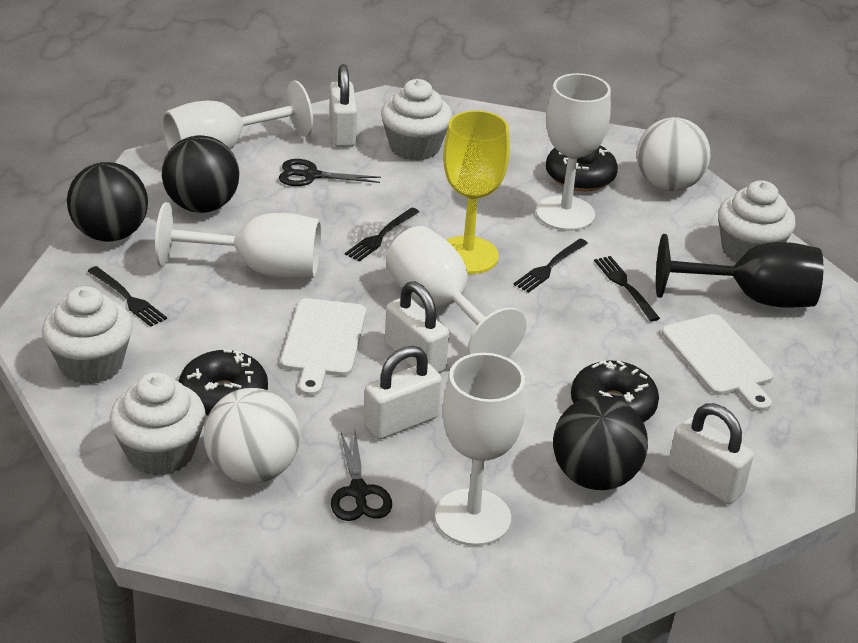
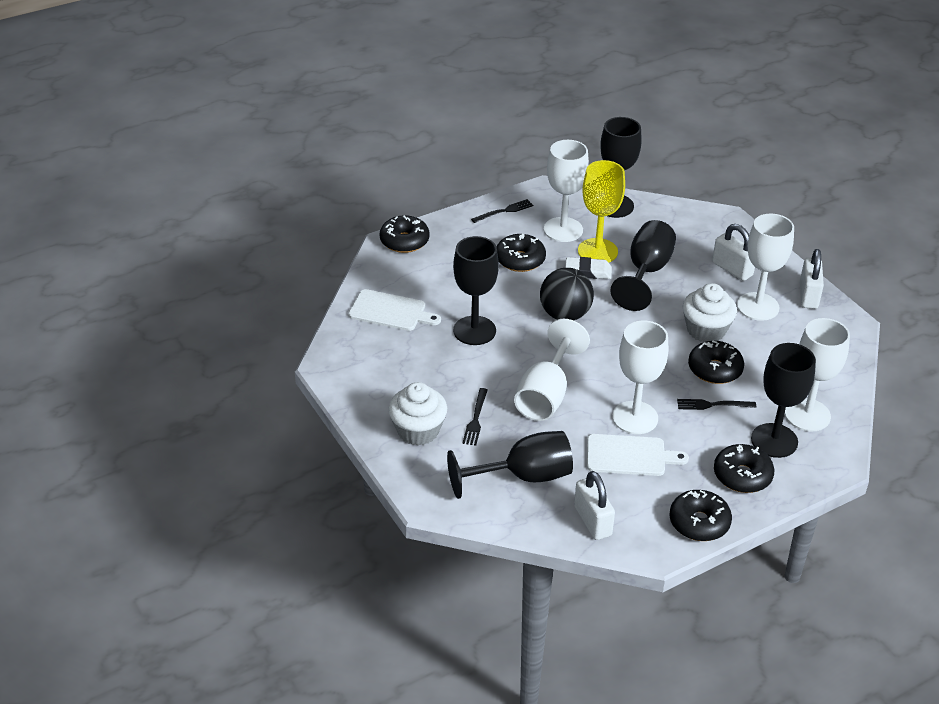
black ball: [67,162,148,242] [162,135,239,213] [553,396,648,490] = 3 -> [540,268,594,320] = 1
black donut: [179,350,268,416] [546,146,618,191] [571,360,659,422] = 3 -> [380,215,430,253] [497,234,546,272] [670,490,732,541] [688,341,744,384] [714,444,774,493] = 5
black fork: [88,266,167,327] [345,208,419,262] [513,238,588,293] [594,256,660,321] = 4 -> [462,388,488,446] [471,199,533,223] [677,399,756,410] = 3
black goblet: [656,234,824,308] = 1 -> [447,431,573,499] [453,236,499,345] [600,117,642,218] [610,220,676,311] [751,343,816,458] = 5
black scissors: [279,159,381,186] [331,430,392,521] = 2 -> none = 0
white ball: [204,388,300,484] [637,117,711,191] = 2 -> none = 0
white cupcake: [42,286,133,384] [110,372,206,476] [381,79,452,161] [718,180,796,263] = 4 -> [388,382,447,445] [683,283,737,342] = 2
white eraser: none = 0 -> [565,257,612,279] = 1
white padlock: [329,64,357,147] [364,346,442,440] [385,281,449,373] [668,403,754,504] = 4 -> [574,471,615,540] [712,224,755,281] [800,249,824,309] = 3

